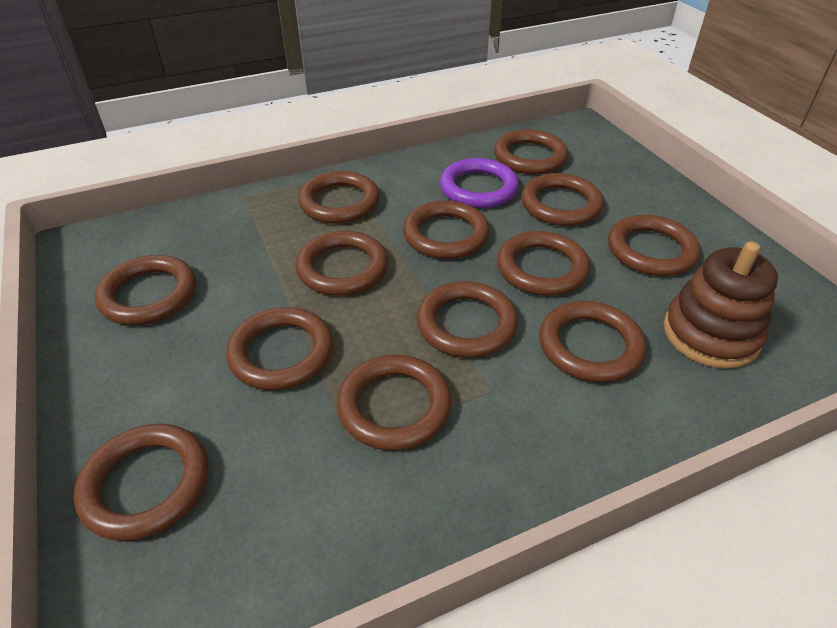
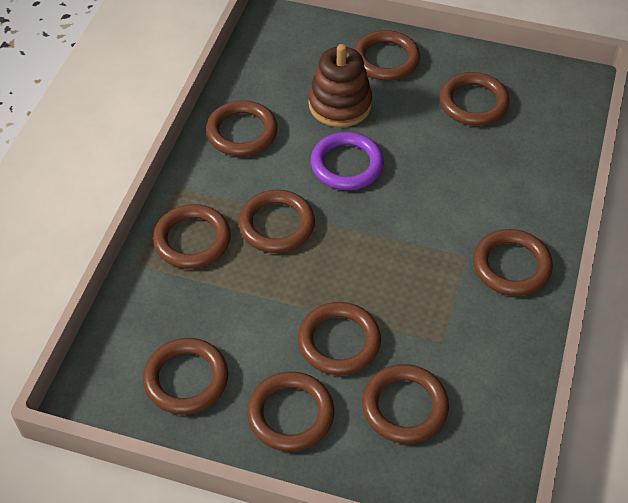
brown ring: [74,423,209,541] [95,255,196,325] [226,307,333,390] [296,231,388,296] [298,171,380,224] [337,355,452,451] [403,200,490,259] [417,281,518,358] [494,129,568,174] [497,231,590,296] [521,173,604,226] [539,301,646,383] [608,215,700,276] = 13 -> [143,338,229,415] [153,204,231,269] [206,100,278,156] [238,190,315,253] [247,372,334,452] [298,302,381,375] [354,30,420,81] [362,364,449,443] [439,72,510,126] [473,229,553,296] = 10

